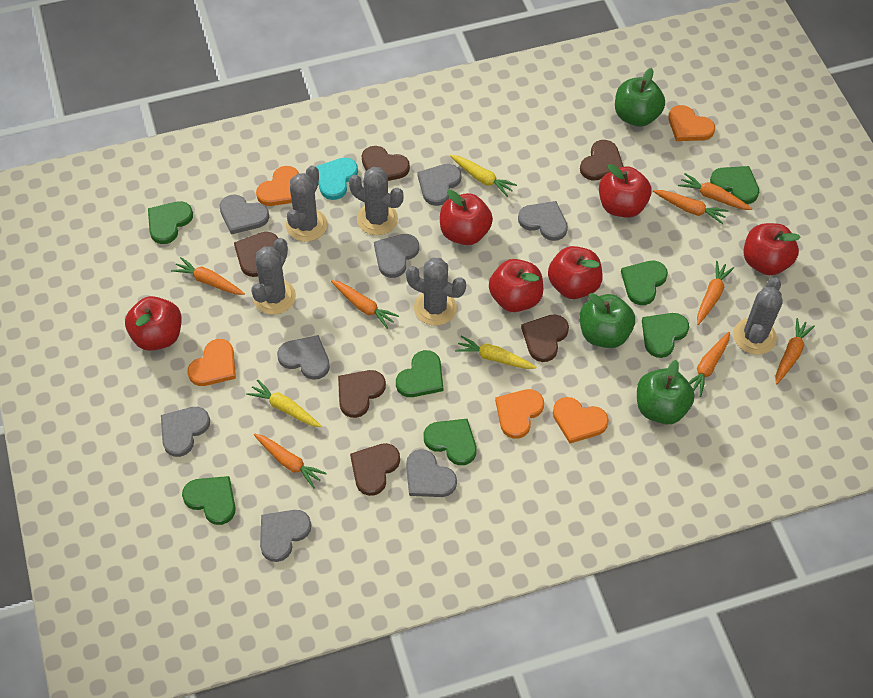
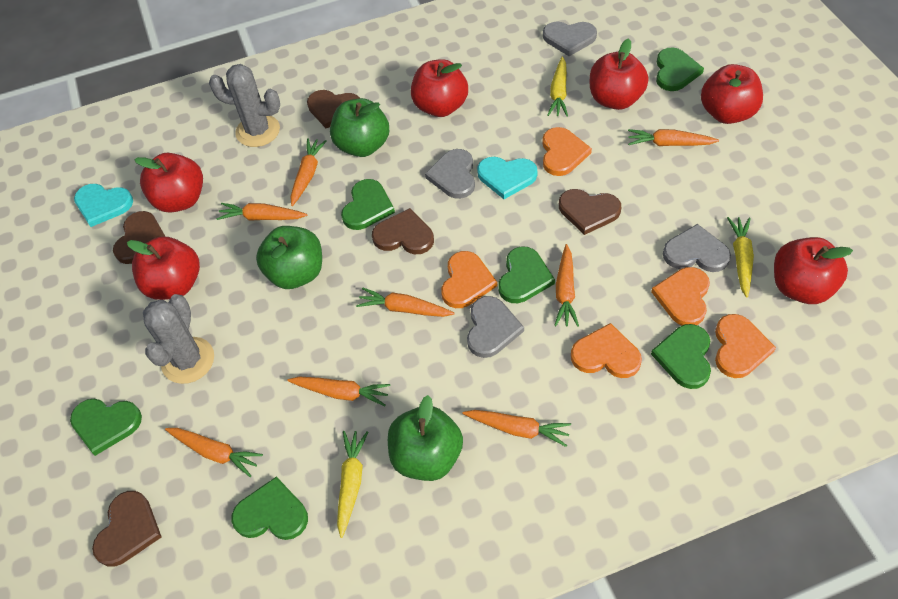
brown heart: [234,232,278,277] [338,370,386,418] [350,443,400,496] [362,146,410,181] [521,314,569,362] [580,140,624,181] = 6 -> [92,491,162,567] [113,211,166,264] [307,90,360,128] [372,208,434,254] [559,189,621,235] = 5
green heart: [148,201,193,244] [182,476,236,525] [396,350,443,397] [424,419,477,465] [621,261,668,305] [642,313,689,358] [710,166,759,204] = 7 -> [70,399,142,456] [231,477,308,540] [341,179,395,230] [498,246,555,303] [651,324,711,389] [656,47,704,91] = 6
grey cactus: [251,238,296,315] [286,165,327,242] [349,167,403,235] [406,258,466,326] [733,277,783,355] = 5 -> [143,294,214,384] [209,64,280,147] = 2
grey heart: [161,407,210,457] [219,195,269,234] [260,510,311,562] [277,335,330,380] [374,234,419,278] [406,449,457,497] [417,164,462,206] [518,201,568,241] = 8 -> [425,149,475,199] [467,296,524,358] [543,22,597,56] [663,224,731,272] = 4
turquoise heart: [316,158,358,200] = 1 -> [74,184,133,227] [477,157,538,199] = 2

